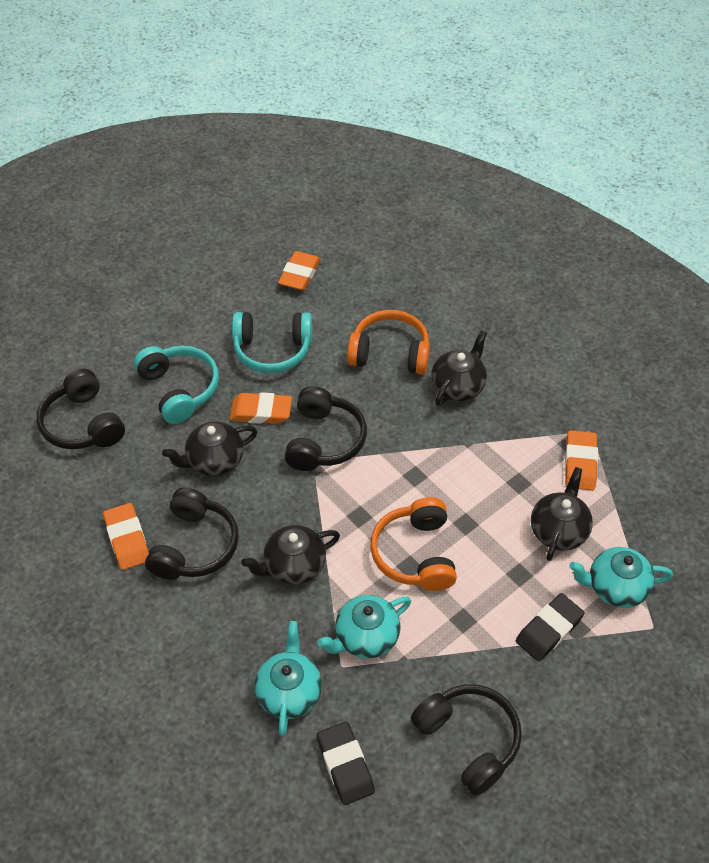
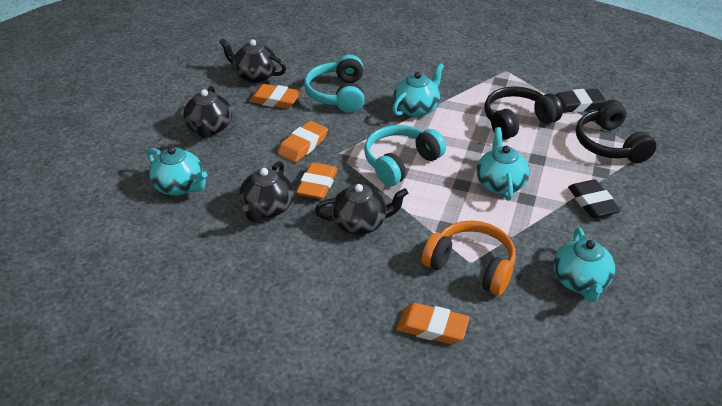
black headphones: [37,369,125,450] [145,488,239,580] [285,386,367,471] [411,684,522,796] = 4 -> [485,86,563,140] [576,100,657,163] = 2
orange headphones: [347,310,430,375] [370,497,457,591] = 2 -> [422,220,516,296] = 1
turquoise teapot: [255,621,322,736] [317,595,411,659] [569,547,673,608] = 3 -> [147,147,207,196] [392,63,444,117] [476,127,530,200] [554,228,616,302] = 4

